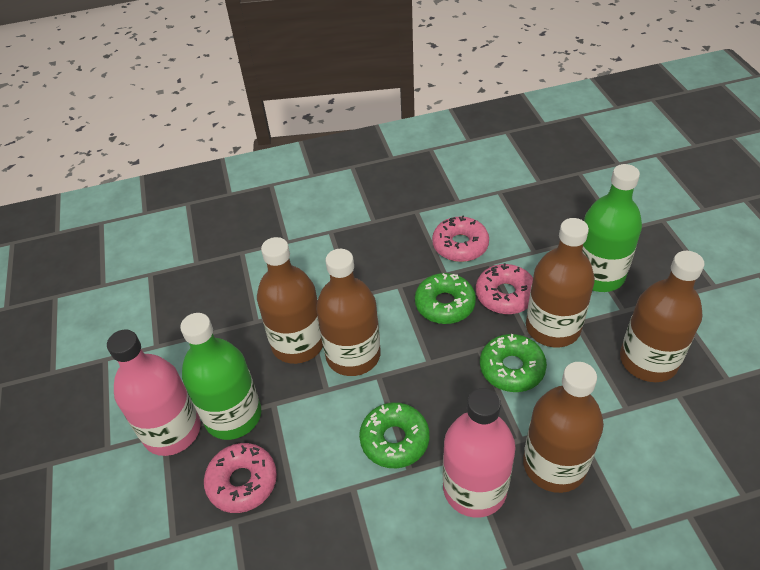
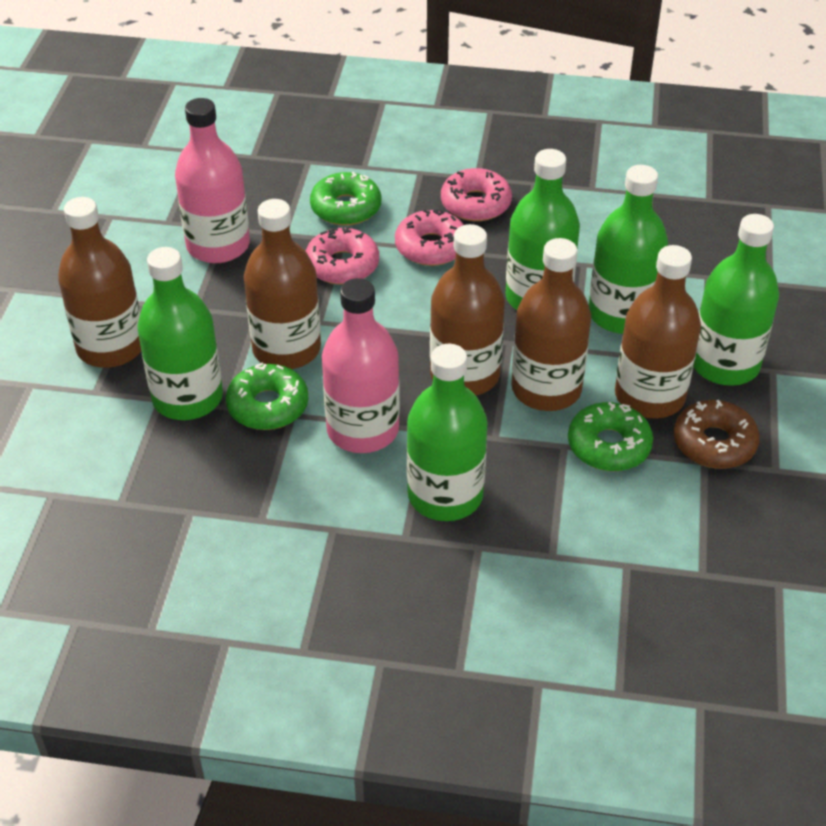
brown donut: none = 0 -> [674,400,760,469] = 1
green bottle: [180,313,261,440] [582,164,642,292] = 2 -> [137,247,223,420] [407,344,488,521] [505,149,580,310] [589,165,668,334] [694,214,779,386] = 5

